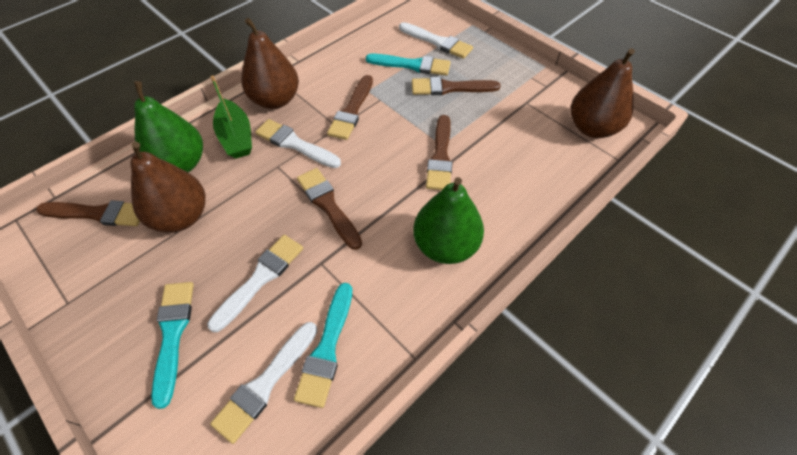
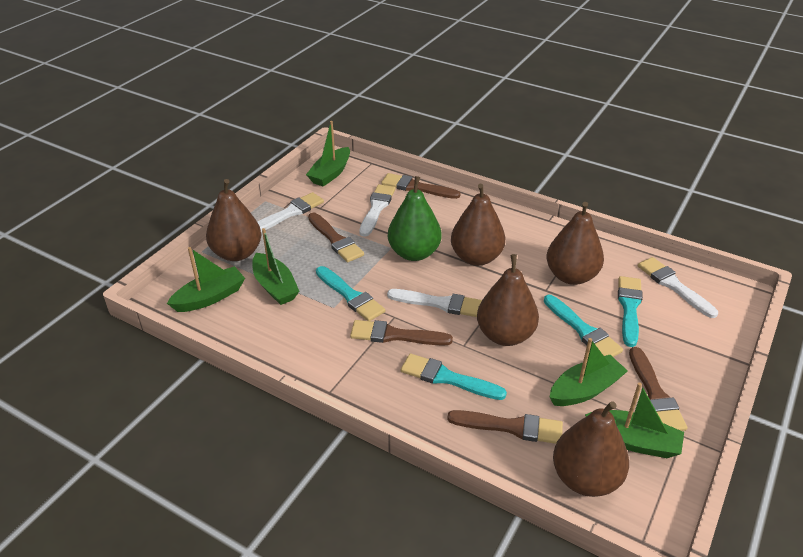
brown pear: [130,142,205,233] [241,18,299,109] [571,48,635,138] = 3 -> [206,179,261,261] [451,184,506,266] [477,254,539,346] [547,202,604,285] [553,401,629,497] = 5
green boat: [211,76,252,159] = 1 -> [167,247,245,312] [252,228,299,305] [306,121,350,187] [550,338,628,406] [585,382,684,458] = 5
green pear: [134,81,203,172] [413,177,484,264] = 2 -> [388,176,442,261] = 1
turquoise brush: [151,282,194,409] [294,283,352,408] [366,54,451,76] = 3 -> [316,266,385,321] [401,353,507,400] [544,295,623,357] [618,276,643,347] = 4

